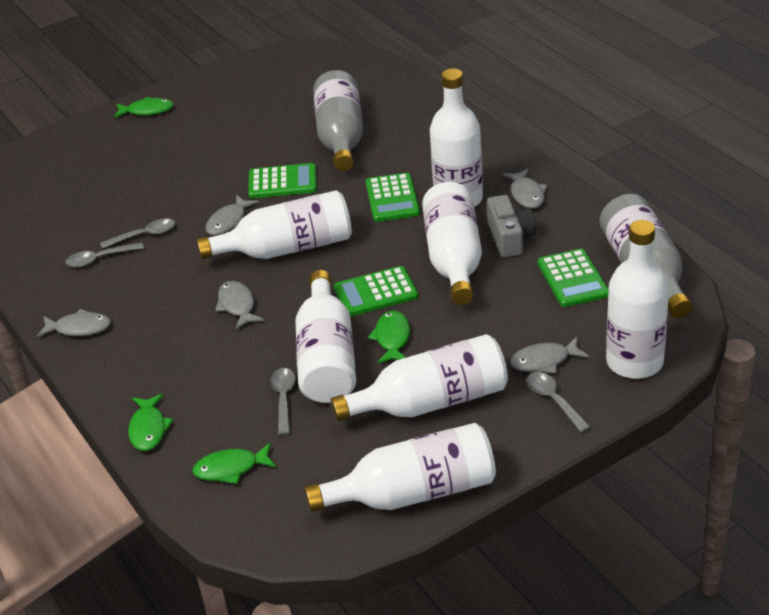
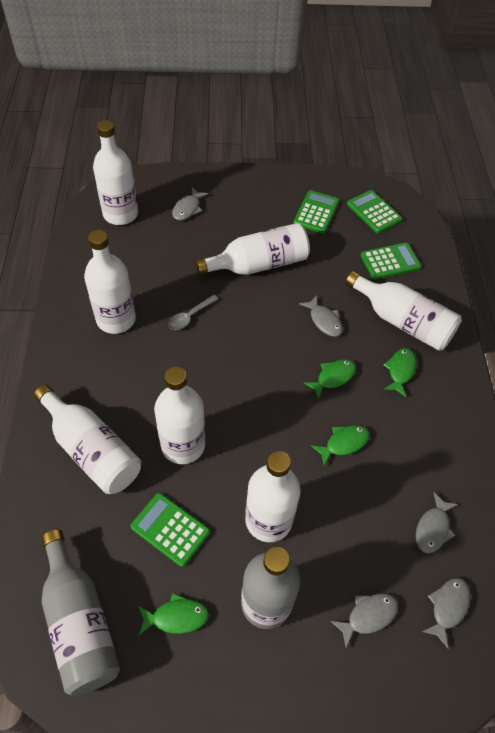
grey camera: [487,195,536,258] = 1 -> none = 0
grey spoon: [66,242,144,267] [100,218,175,249] [270,368,296,435] [527,372,590,433] = 4 -> [168,295,218,330] = 1

